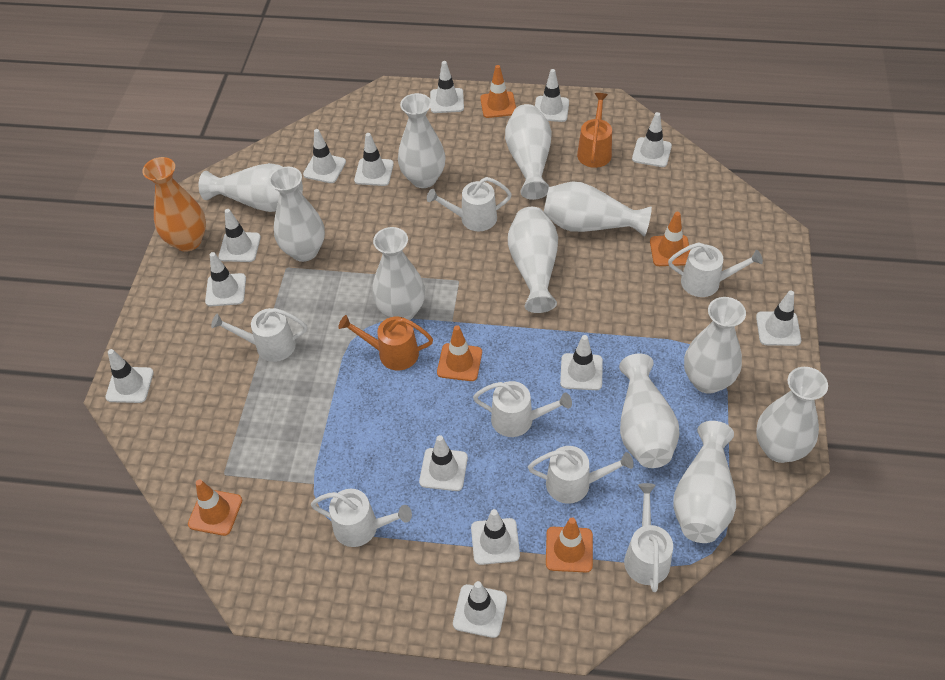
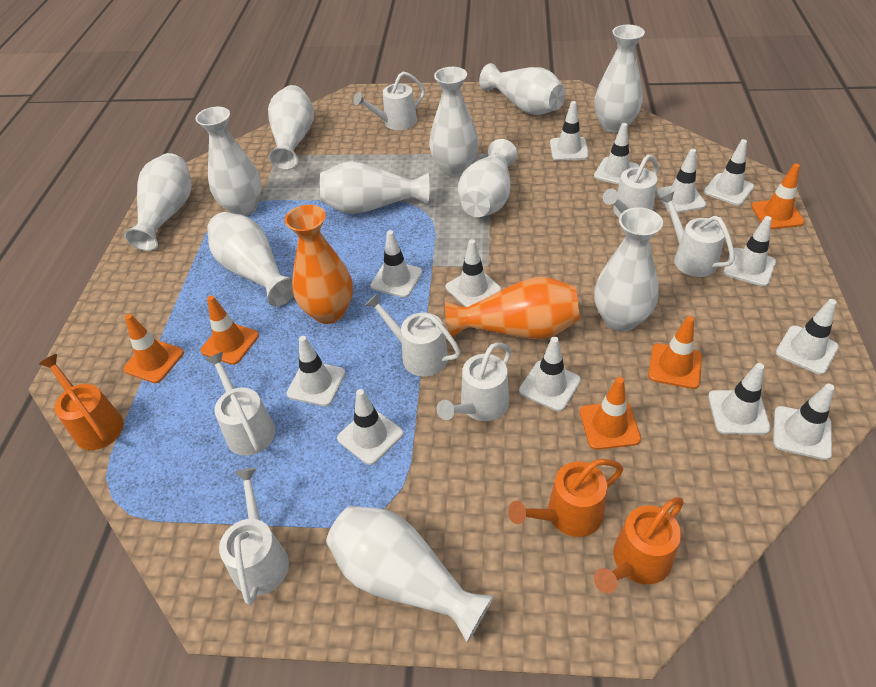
orange vase: [142,157,206,252] = 1 -> [285,205,353,324] [445,277,579,339] = 2
orange watering can: [339,315,433,370] [577,93,612,168] = 2 -> [39,354,124,450] [508,459,623,537] [594,497,684,594] = 3

